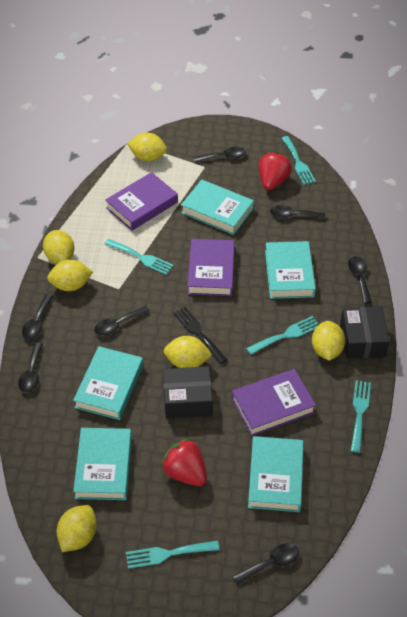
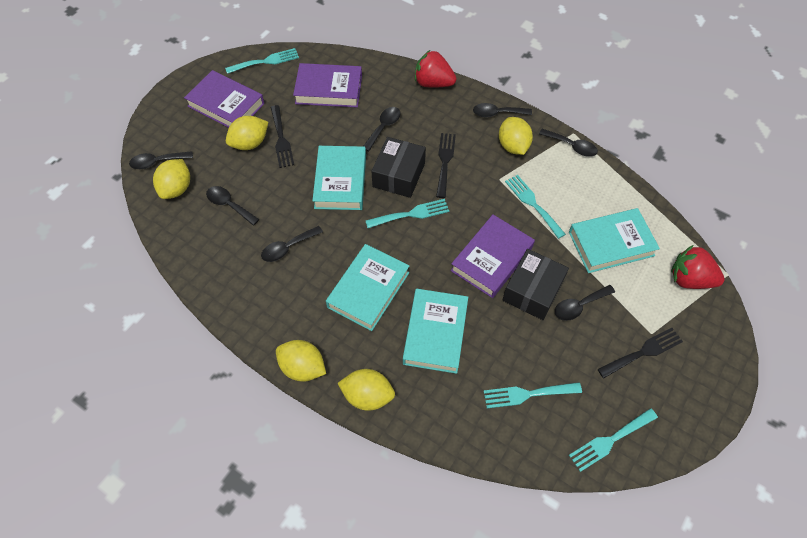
black fork: [173,306,227,364] = 1 -> [271,105,294,168] [436,133,456,198] [598,328,683,378] = 3
turquoise book: [73,346,143,420] [73,428,132,500] [181,180,254,235] [248,436,304,512] [265,241,316,299] = 5 -> [312,146,366,210] [326,244,409,331] [403,289,468,374] [569,208,660,273] = 4
yellow lemon: [43,230,74,264] [47,259,93,291] [57,505,97,552] [127,133,167,161] [164,336,212,368] [312,321,345,361] = 6 -> [153,159,190,199] [226,116,268,150] [276,340,326,382] [338,369,395,411] [499,117,533,155] = 5

